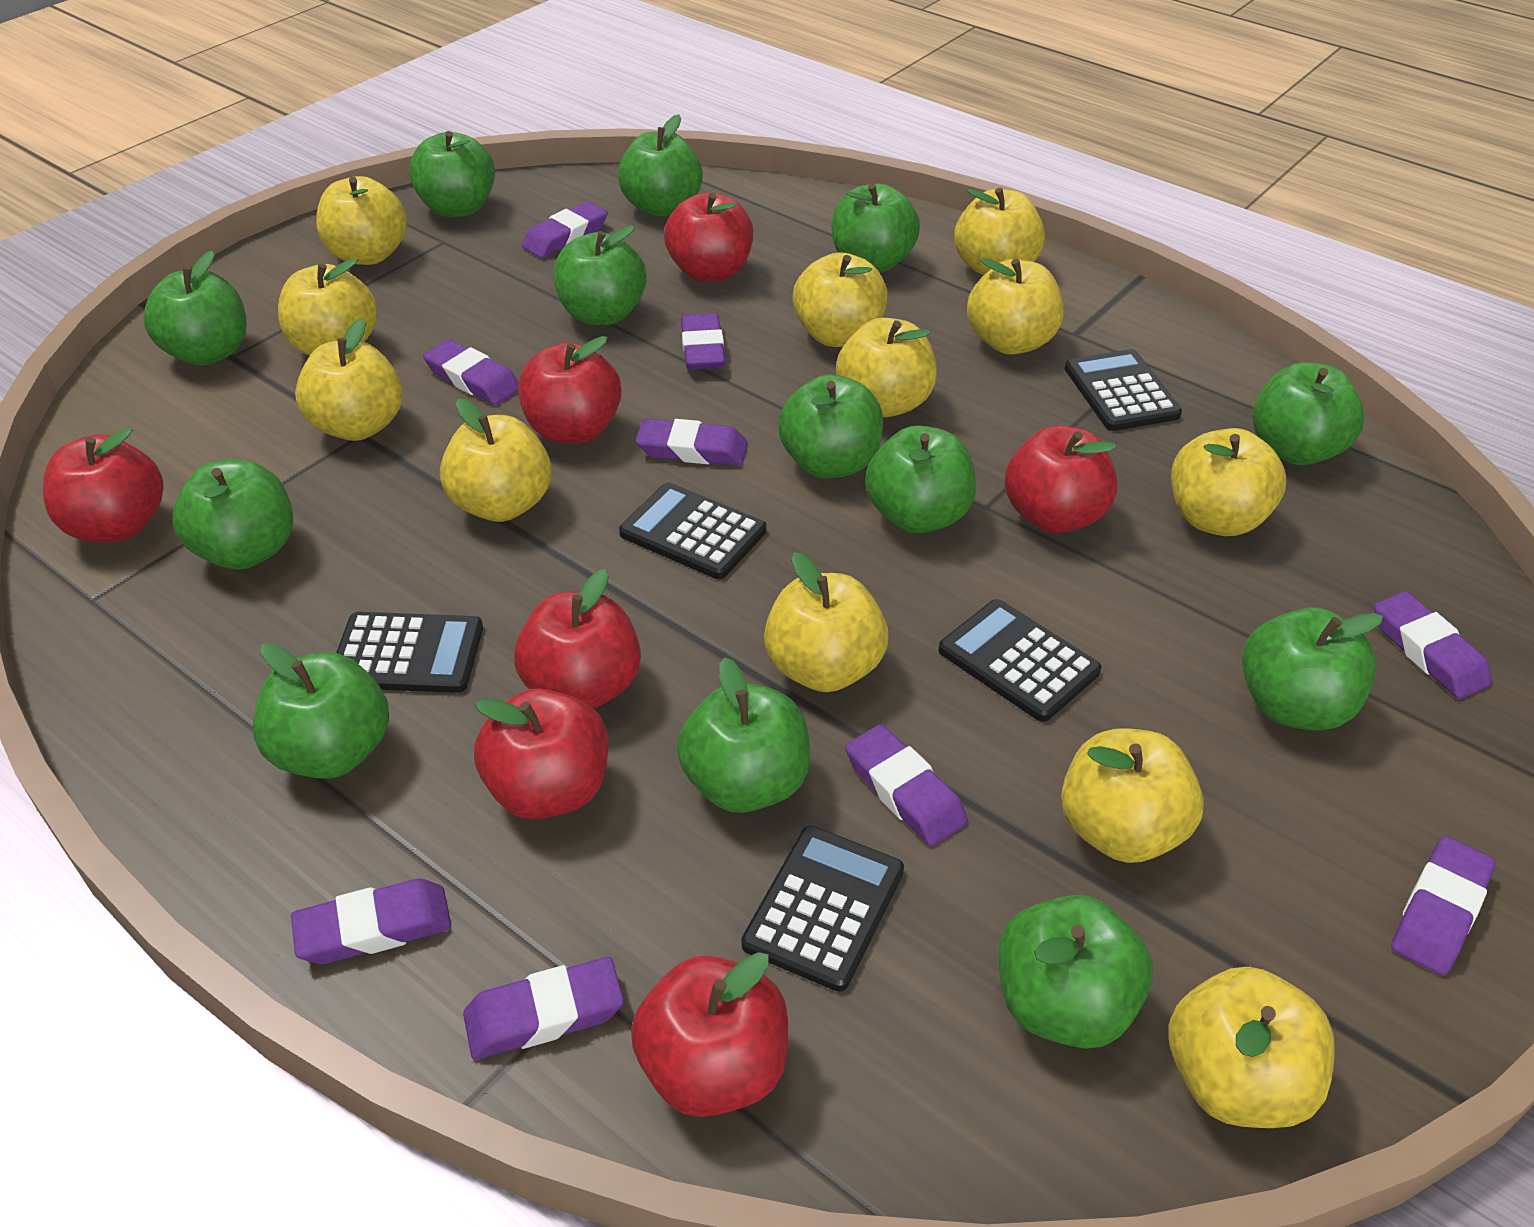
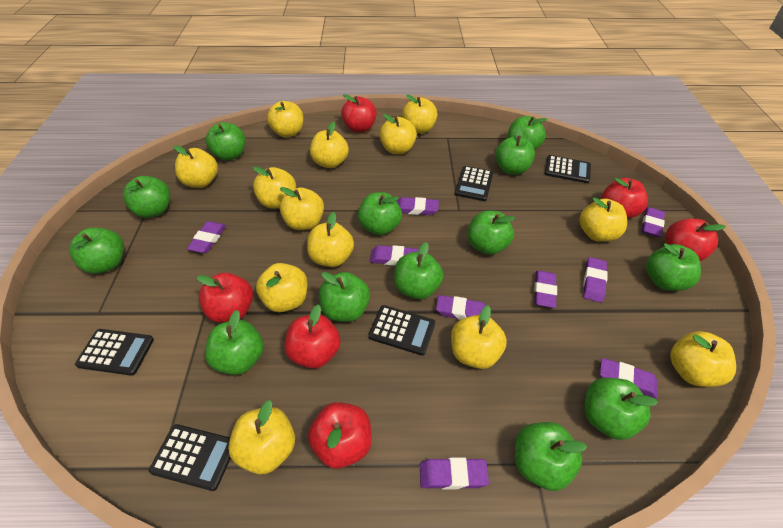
red apple: [43,427,164,543] [474,688,608,820] [514,569,641,709] [518,336,622,444] [631,952,788,1117] [664,192,753,282] [1005,425,1118,533] = 7 -> [197,273,253,323] [285,304,341,369] [308,402,372,469] [341,94,377,133] [601,178,648,219] [665,219,726,261] = 6
yellow apple: [278,258,377,356] [295,318,403,441] [316,176,407,265] [440,399,552,522] [764,552,889,692] [793,252,888,347] [836,318,937,417] [954,188,1045,276] [967,258,1064,354] [1061,728,1204,863] [1169,967,1335,1128] [1171,428,1286,536] = 12 -> [174,145,218,188] [228,400,295,474] [253,166,296,209] [256,263,308,312] [267,101,304,137] [280,187,324,230] [307,212,354,267] [310,121,349,168] [379,114,417,154] [402,94,438,133] [451,305,507,369] [580,197,627,242] [670,331,736,387] = 13

